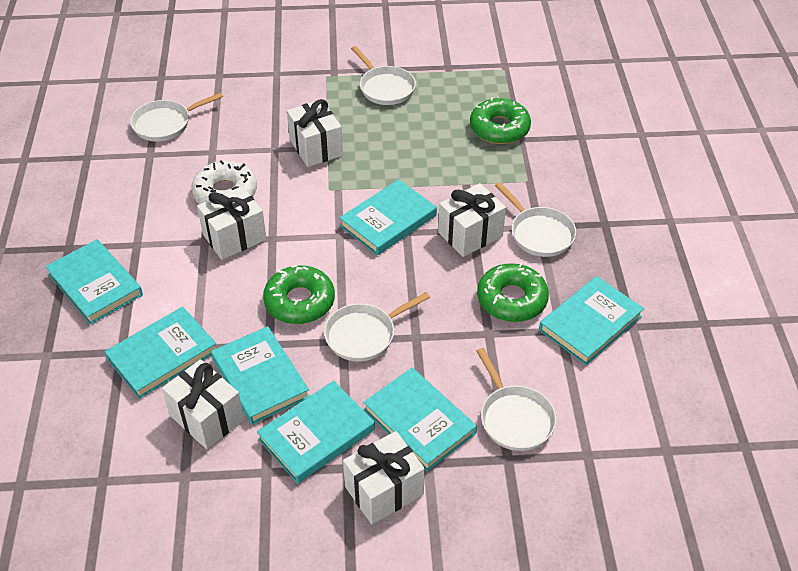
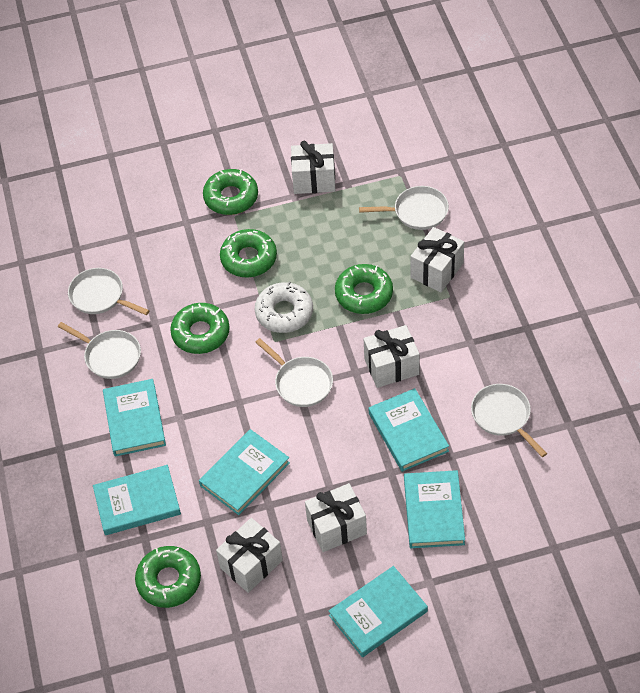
green donut: [263,265,335,324] [470,97,531,144] [477,263,549,322] = 3 -> [135,546,201,608] [170,303,230,354] [203,169,258,215] [220,229,277,278] [335,264,393,314] = 5
turquoise book: [45,239,143,325] [105,307,216,399] [211,326,310,425] [257,381,375,484] [339,179,437,255] [363,368,477,471] [539,276,644,365] = 7 -> [93,465,181,535] [103,379,166,457] [199,429,290,515] [329,566,428,657] [369,388,449,472] [404,470,465,548] = 6

